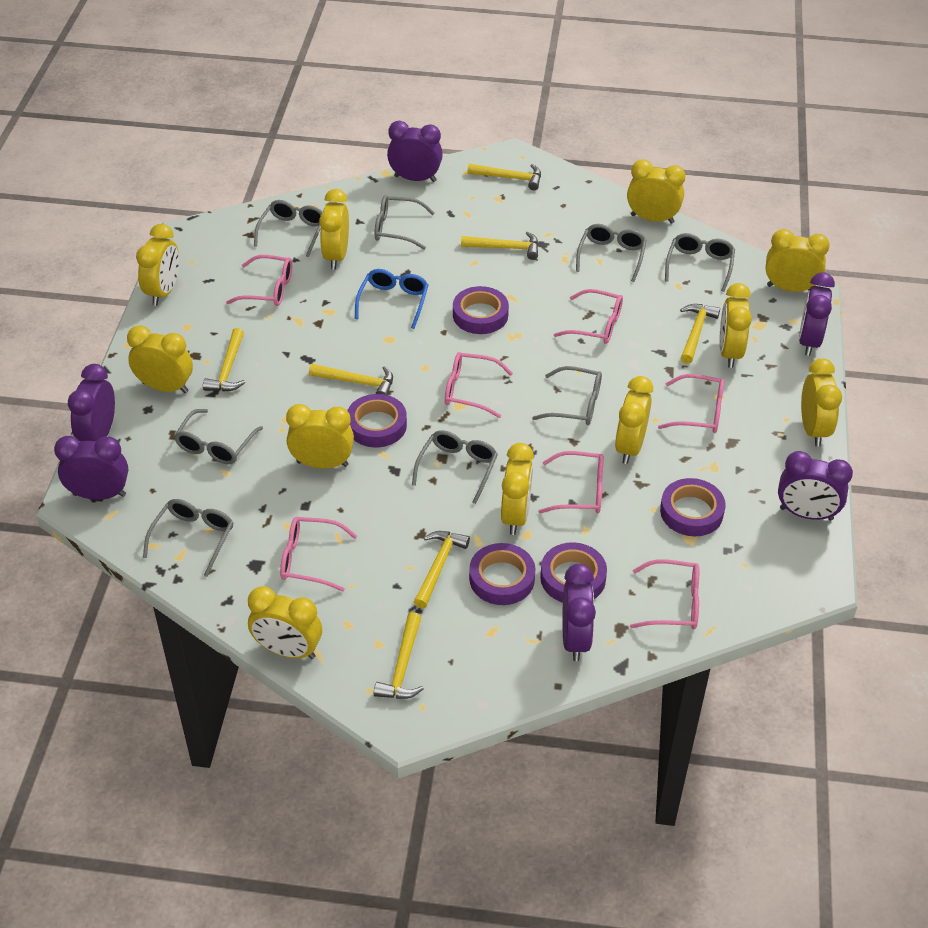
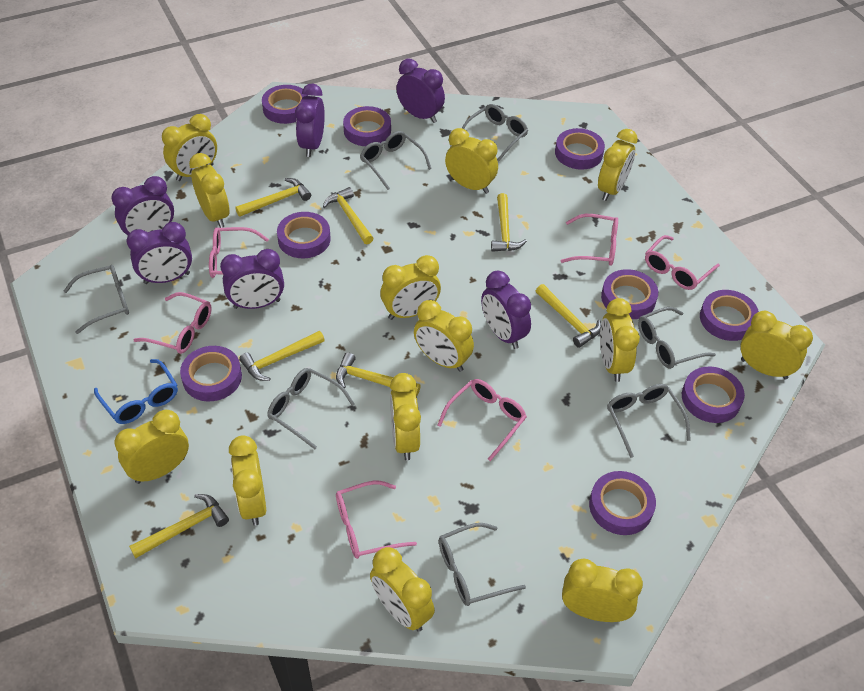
grey glasses: [143,499,233,577] [174,409,263,464] [254,200,323,257] [375,195,434,250] [412,430,498,504] [532,366,602,425] [576,224,646,282] [665,233,735,292] = 8 -> [64,265,129,334] [267,368,354,449] [360,131,432,190] [439,523,526,606] [462,104,528,161] [607,384,691,458] [638,307,716,369] = 7
pink glasses: [226,255,292,306] [280,517,357,591] [445,352,513,418] [538,451,604,514] [554,289,623,344] [630,559,699,629] [658,374,725,433] = 7 -> [134,292,212,354] [209,227,269,278] [336,481,417,559] [438,379,527,461] [561,214,618,266] [645,235,720,290] = 6
purple tape: [347,394,407,447] [453,286,509,334] [469,543,535,605] [540,542,607,603] [660,478,725,536] = 5 -> [180,346,242,402] [262,85,308,124] [277,212,331,258] [343,106,391,146] [555,128,605,170] [589,471,656,535] [601,269,658,319] [682,367,745,423] [700,290,759,341] = 9
yellow clock: [127,325,193,393] [136,224,179,306] [248,586,322,659] [286,404,354,468] [319,189,349,269] [501,443,534,535] [615,376,653,464] [627,159,685,224] [719,283,752,368] [765,229,830,292] [801,358,842,447] = 11 -> [115,410,189,484] [162,114,217,181] [189,153,230,228] [229,435,266,526] [370,547,435,632] [380,255,441,320] [390,373,421,460] [414,300,474,372] [445,128,498,194] [562,558,643,622] [598,129,638,201] [600,298,640,382] [741,311,813,379] = 13

